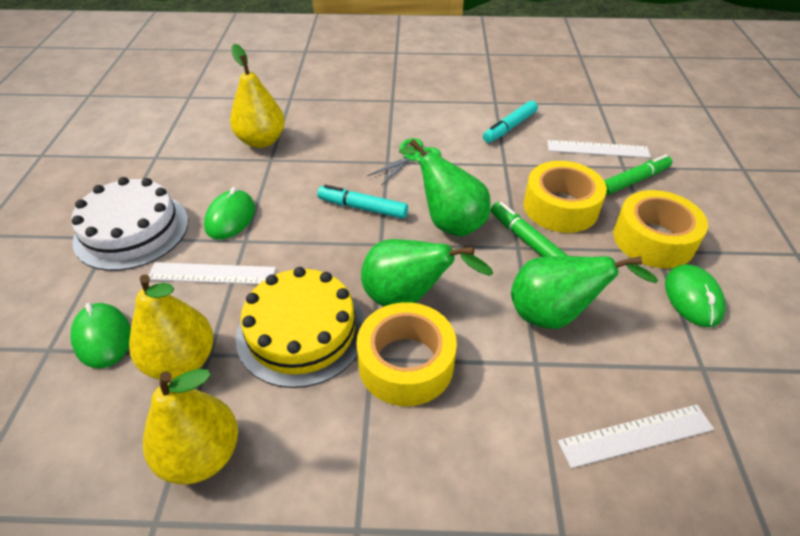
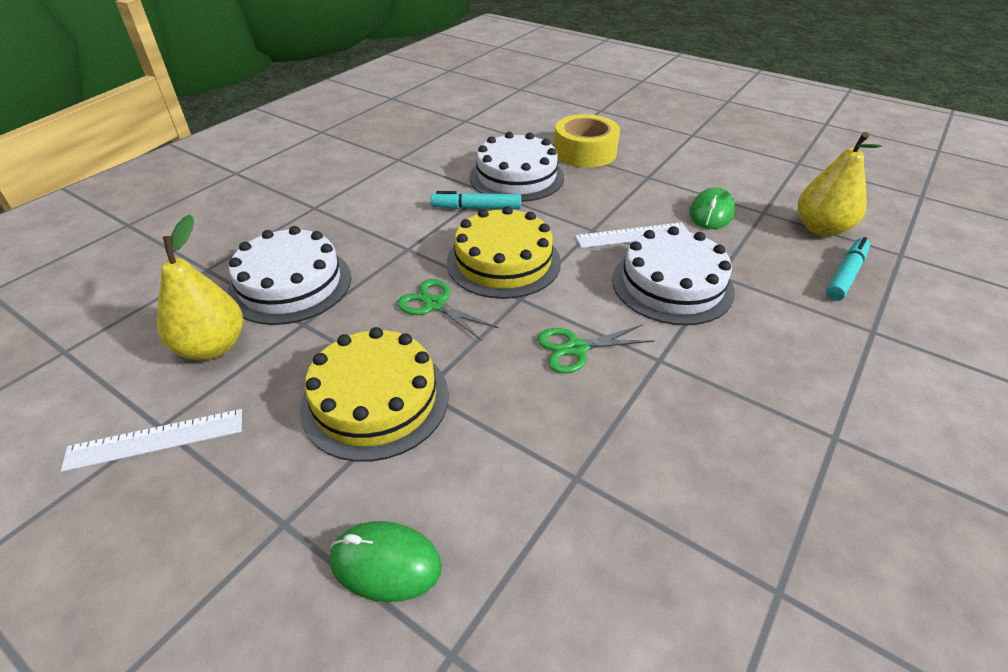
green marker: [491,202,568,257] [604,154,672,195] = 2 -> none = 0
green mouse: [70,303,131,368] [204,187,255,240] [665,264,726,327] = 3 -> [330,521,442,602] [689,187,735,229] = 2
green pear: [361,239,493,306] [399,139,491,236] [511,256,658,329] = 3 -> none = 0
green scissors: [367,138,441,186] = 1 -> [397,279,499,341] [537,324,654,373] = 2
white cake: [71,177,188,271] = 1 -> [228,226,351,325] [469,132,564,202] [612,226,735,325] = 3
white ruler: [148,262,276,284] [547,140,651,158] [558,405,714,468] = 3 -> [61,409,242,472] [575,222,689,248] = 2
yellow cake: [236,267,365,388] = 1 -> [300,327,449,462] [446,206,561,299] = 2
yellow pear: [129,274,214,380] [143,369,238,485] [230,44,285,148] = 3 -> [157,215,243,360] [798,132,882,236] = 2
yellow tape: [356,302,457,406] [523,161,607,233] [613,190,708,268] = 3 -> [554,114,620,167] = 1

